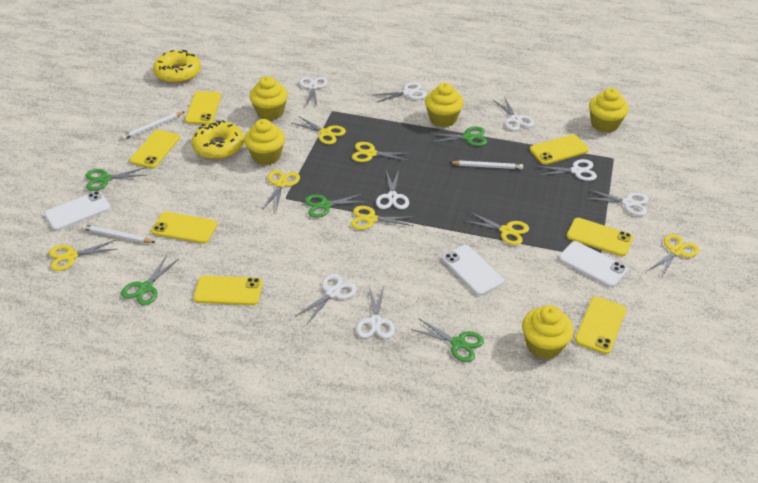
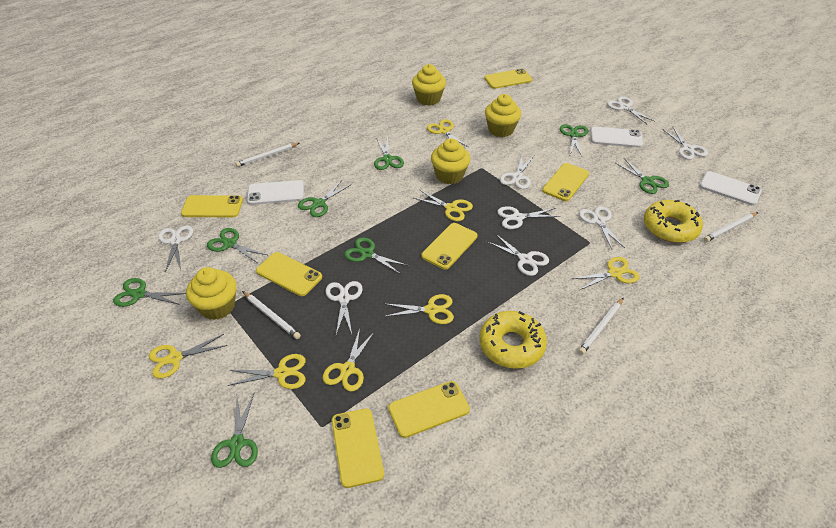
green scissors: [86,167,146,191] [121,255,179,305] [305,193,368,218] [411,318,484,362] [430,126,487,146] = 5 -> [113,278,186,307] [207,228,267,263] [211,394,258,468] [298,180,350,217] [344,237,409,274] [374,137,404,170] [560,124,588,156] [616,158,669,194] = 8
white pencil: [82,224,156,243] [121,111,185,140] [449,161,523,169] = 3 -> [235,143,299,167] [242,291,301,339] [578,298,624,355] [704,212,758,242] = 4
yellow cupcake: [244,119,285,165] [250,76,288,120] [425,83,464,127] [522,305,574,359] [589,88,629,133] = 5 -> [186,267,237,320] [412,64,446,105] [431,138,471,184] [485,94,521,137] = 4

